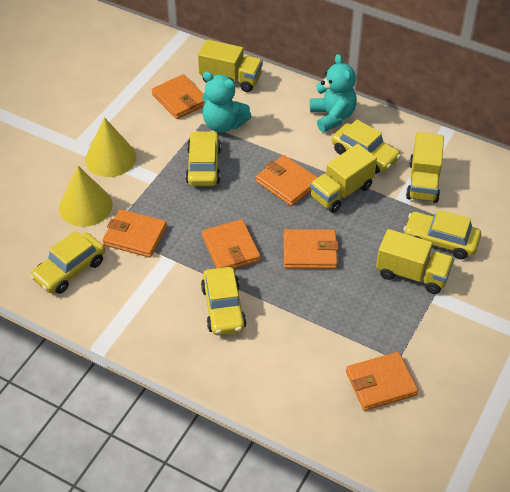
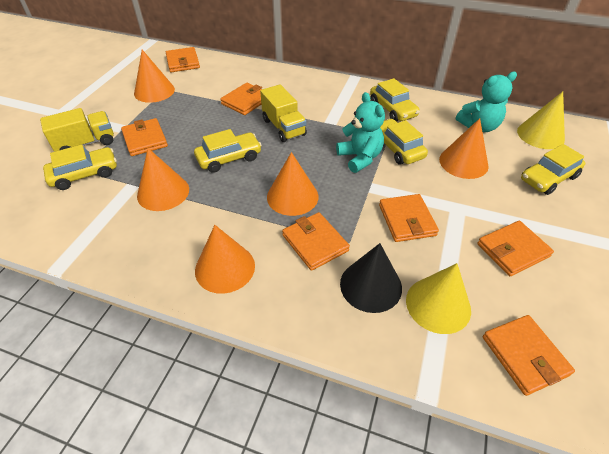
black cone: none = 0 -> [340,243,402,313] = 1
orange cone: none = 0 -> [134,50,175,103] [137,148,189,211] [195,225,255,294] [267,152,318,216] [439,118,489,179] = 5
orange wallet: [102,209,167,258] [152,74,205,119] [202,219,261,269] [256,155,318,206] [284,229,339,269] [346,352,418,411] = 6 -> [121,118,168,156] [166,47,200,72] [220,83,262,115] [282,212,350,271] [379,194,439,242] [477,221,554,276] [483,315,575,396] = 7
yellow truck: [198,39,263,92] [310,144,377,213] [376,229,454,294] [406,132,444,203] = 4 -> [40,108,114,152] [260,84,307,142] = 2

